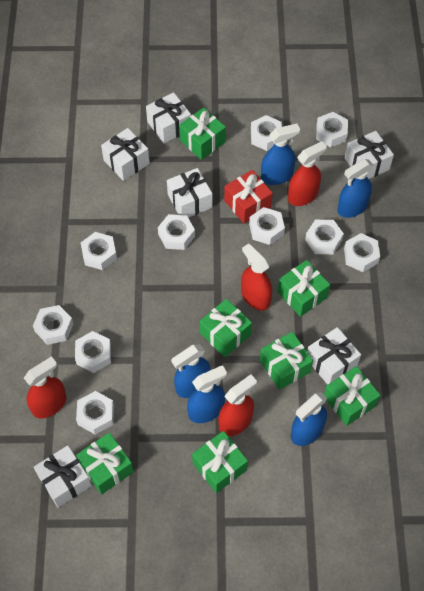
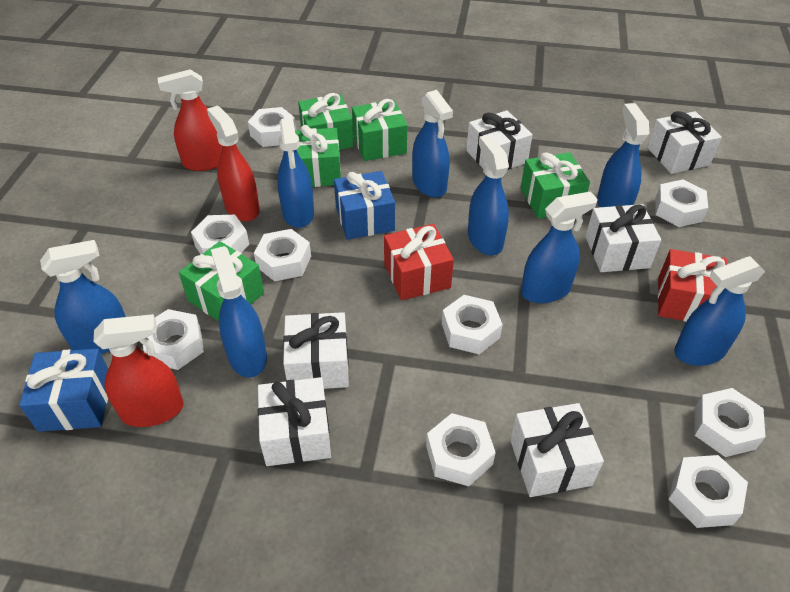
blue gift: none = 0 -> [19,349,108,432] [334,171,395,240] = 2
blue spray bottle: [171,344,211,398] [187,365,227,423] [261,124,300,185] [291,392,327,446] [337,159,374,218] = 5 -> [40,240,126,354] [211,246,267,378] [277,118,314,228] [412,90,453,197] [468,135,509,255] [521,191,598,303] [597,103,649,207] [674,256,765,366] = 8
green gift: [76,432,134,495] [179,107,226,160] [192,431,248,493] [200,299,252,357] [260,332,313,390] [278,260,330,317] [324,366,380,426] = 7 -> [179,241,264,321] [295,125,341,187] [298,93,353,150] [352,99,407,161] [521,152,590,219] = 5
red gift: [224,170,273,224] = 1 -> [384,224,454,300] [658,249,727,322] = 2
red spray bottle: [24,356,66,419] [218,375,257,436] [241,243,272,311] [288,141,327,206] = 4 -> [94,314,184,427] [157,69,222,171] [207,106,260,221] = 3
white nut: [33,305,73,345] [75,331,111,373] [76,391,114,435] [81,232,117,270] [158,214,195,250] [249,207,285,245] [251,115,282,151] [305,220,344,254] [316,112,348,147] [344,233,380,272] = 10 -> [143,309,204,370] [191,215,249,254] [248,107,296,147] [254,229,311,281] [426,413,496,486] [442,295,503,354] [655,180,708,227] [669,455,748,528] [695,388,765,457] = 9

